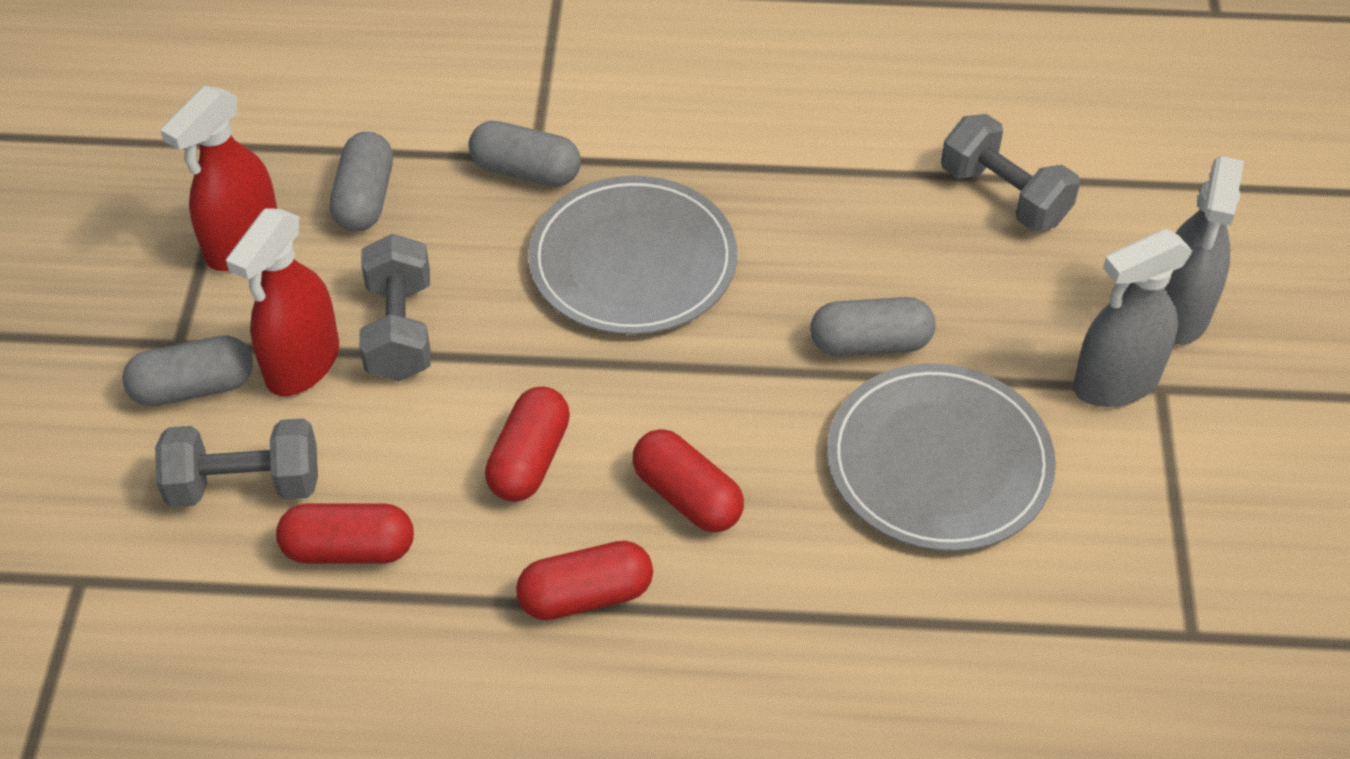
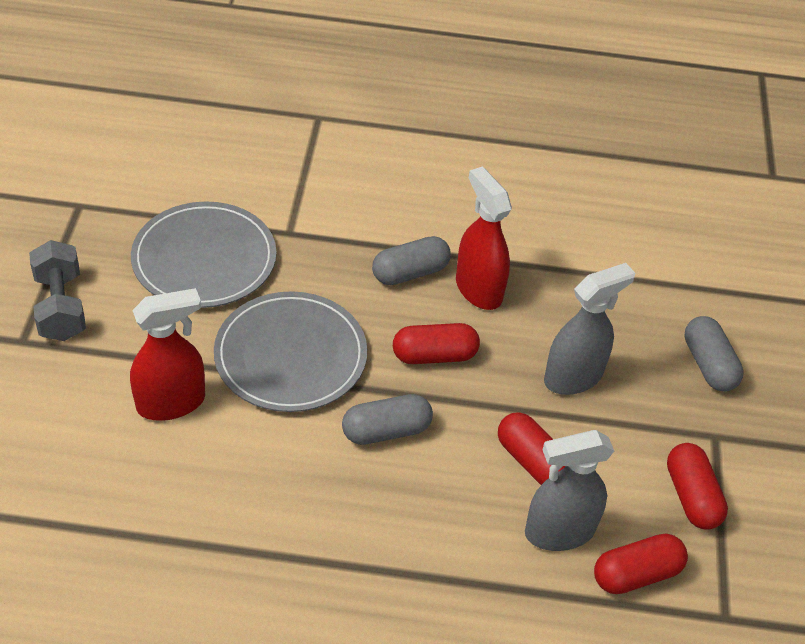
grey capsule: [122,335,253,406] [330,132,393,231] [469,121,581,186] [810,297,936,356] = 4 -> [342,394,433,445] [372,236,451,285] [684,316,744,392] = 3
grey dumbbell: [155,418,318,507] [359,234,431,381] [941,114,1080,232] = 3 -> [29,240,86,341] = 1

